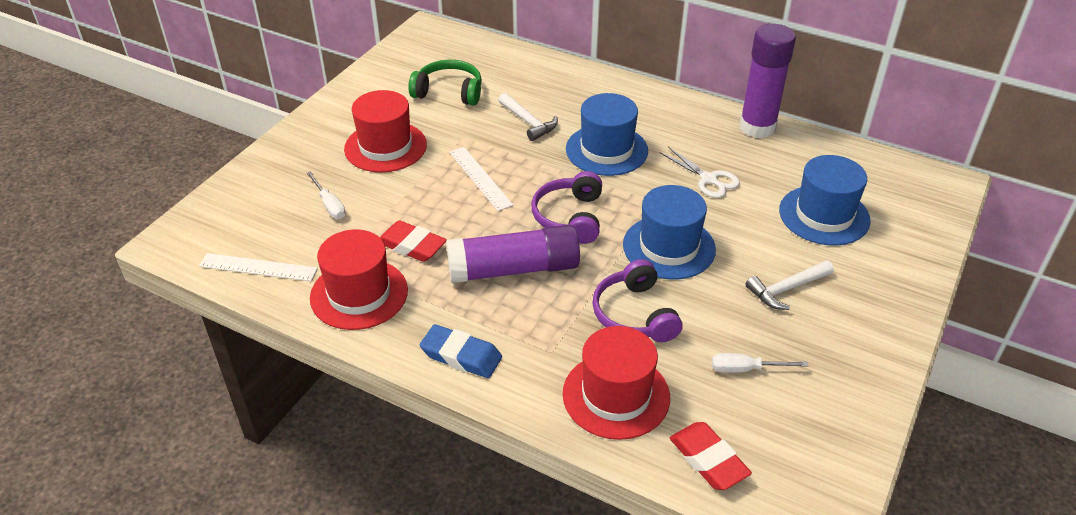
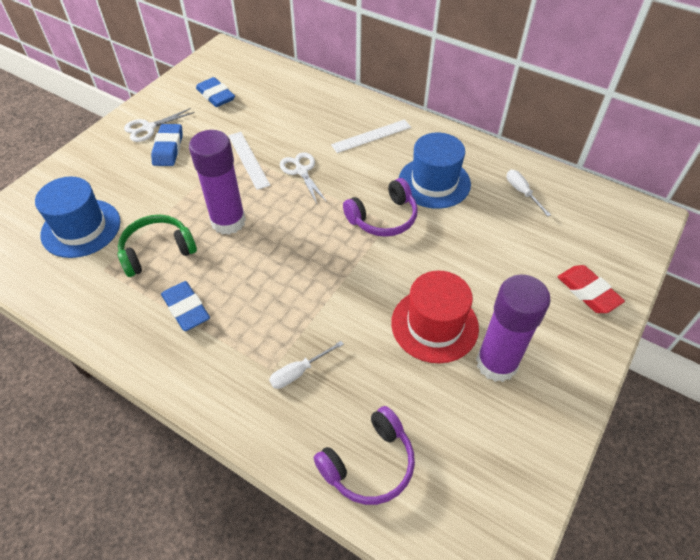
blue eraser: [420,324,502,378] = 1 -> [151,124,183,166] [161,281,210,331] [196,77,235,107] = 3
blue hat: [566,93,648,176] [623,185,716,280] [779,155,871,245] = 3 -> [35,177,120,258] [399,133,471,209] = 2
red eraser: [380,220,447,262] [670,422,752,490] = 2 -> [558,265,625,313] = 1
red hat: [310,229,408,330] [344,90,427,172] [563,326,670,440] = 3 -> [391,271,479,363] = 1
white hammer: [498,93,558,141] [745,260,834,310] = 2 -> none = 0
white scissors: [660,147,740,198] = 1 -> [124,108,195,142] [280,152,327,204] = 2

